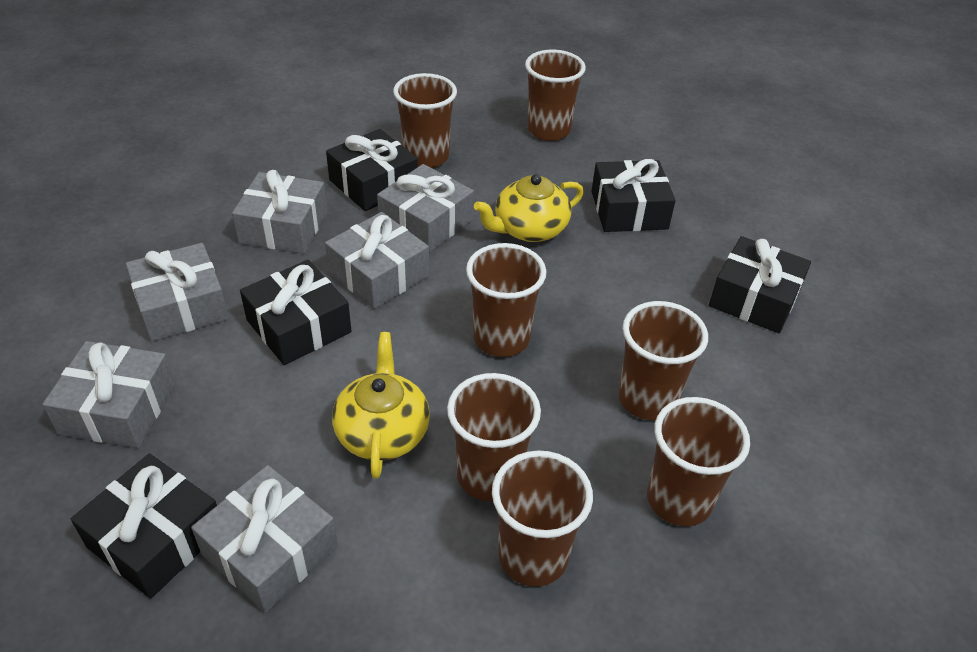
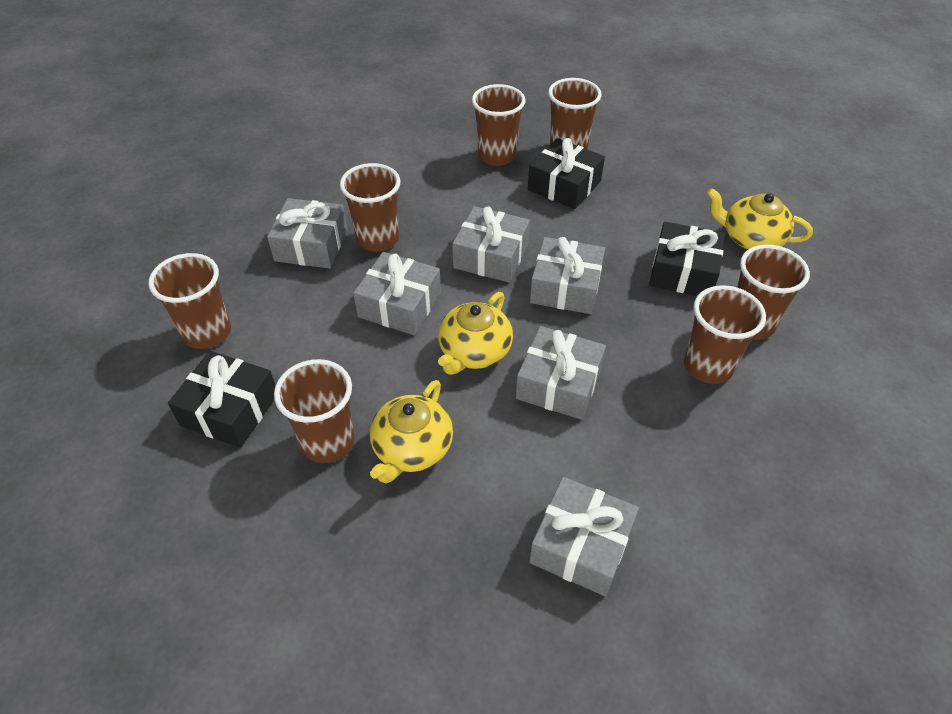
black gift: [71,453,217,599] [240,260,351,365] [326,129,418,211] [591,159,676,232] [709,236,811,333] = 5 -> [168,351,276,448] [528,138,605,209] [649,221,725,296] = 3
yellow teapot: [332,332,430,479] [474,174,584,242] = 2 -> [370,380,453,483] [438,292,513,375] [707,188,813,250] = 3

